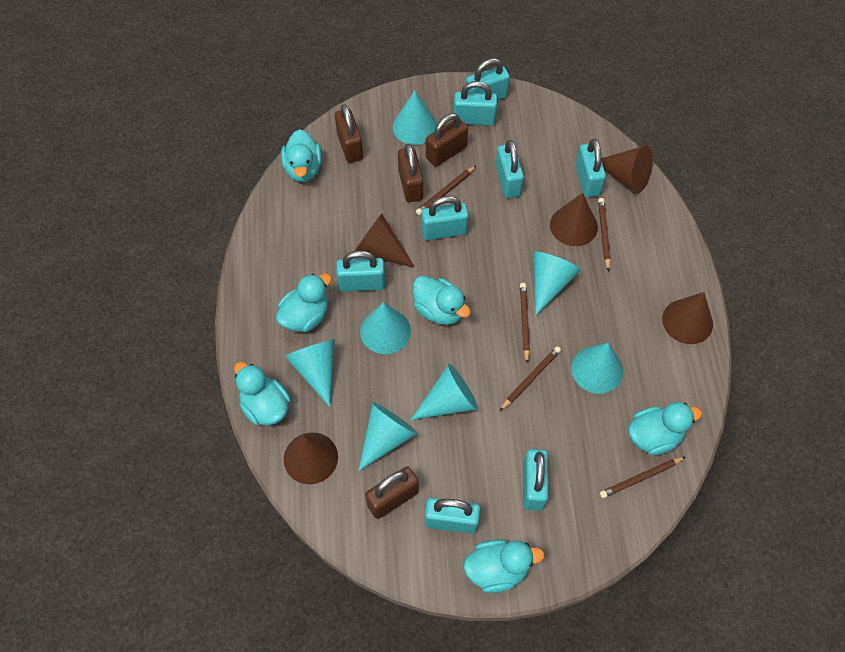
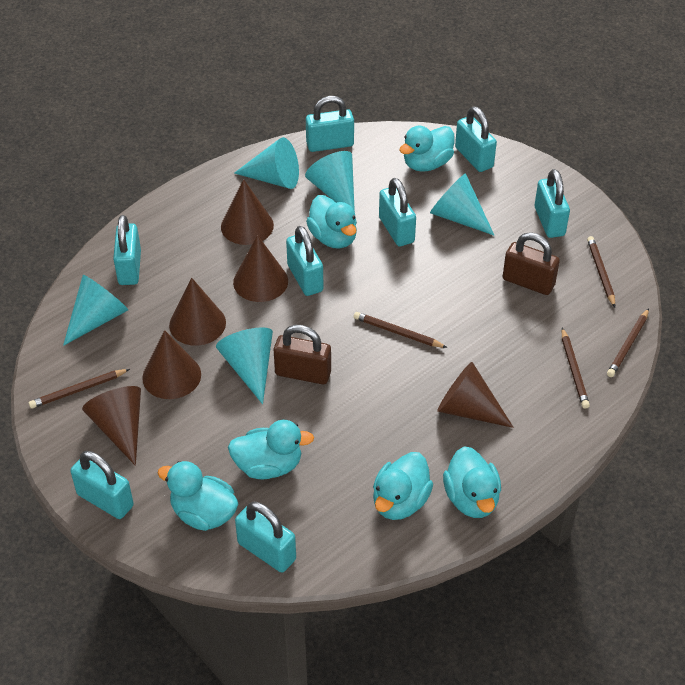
brown cone: [284,432,338,484] [355,214,415,268] [550,193,598,246] [601,145,653,193] [662,292,713,344] = 5 -> [82,386,141,466] [142,330,201,399] [169,278,226,346] [221,179,274,245] [233,235,288,302] [437,362,514,428] = 6
brown padlock: [335,104,363,163] [365,466,419,519] [398,144,423,202] [426,113,468,166] = 4 -> [274,325,331,384] [503,232,560,295] = 2
turquoise cone: [285,339,335,407] [358,402,418,471] [360,302,411,354] [393,90,437,145] [411,364,478,420] [534,252,581,316] [571,343,623,394] = 7 -> [63,275,128,346] [216,327,273,404] [234,137,299,189] [305,151,355,212] [430,173,494,235] = 5

